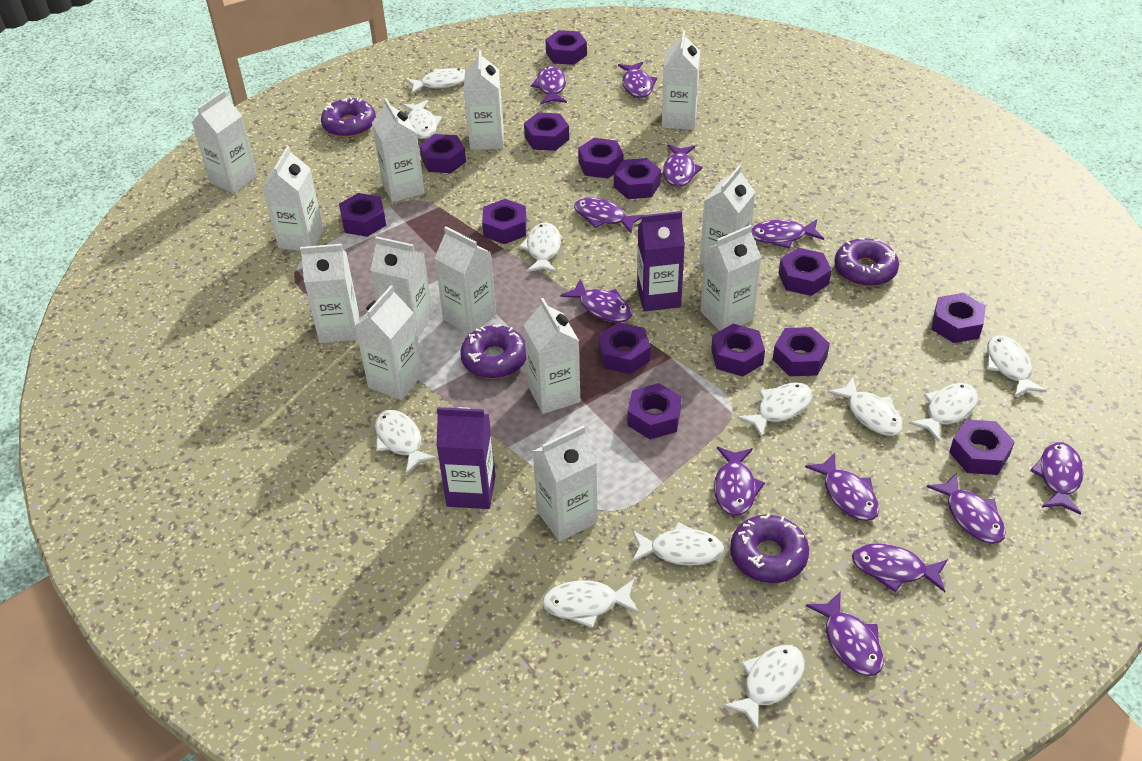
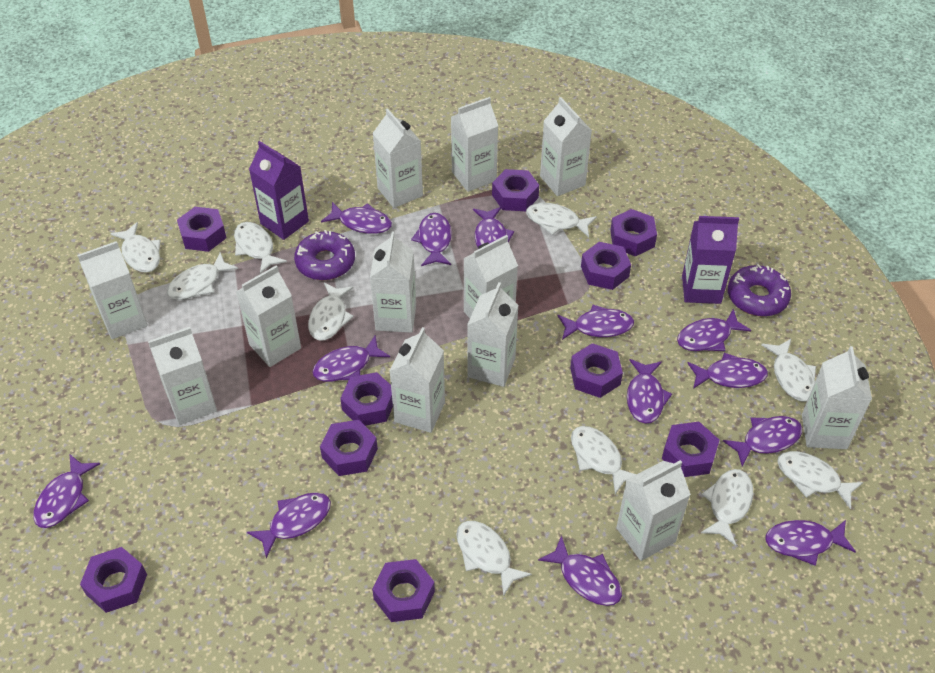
purple donut: [321,97,376,138] [460,324,526,379] [730,514,809,583] [834,238,899,286] = 4 -> [294,230,355,280] [728,264,791,317] = 2
purple fish: [531,66,567,104] [560,279,632,323] [574,198,642,233] [618,62,657,98] [663,145,703,187] [714,447,765,516] [752,219,824,249] [805,452,879,521] [806,591,883,676] [852,543,948,592] [927,472,1006,544] [1030,442,1084,515] = 12 -> [33,454,100,528] [247,492,331,558] [312,336,390,382] [321,202,392,234] [411,213,452,266] [473,207,514,249] [538,535,622,606] [557,305,634,340] [627,359,672,424] [677,309,751,351] [688,353,768,389] [723,416,803,467] [765,520,856,566] = 13
purple nut: [339,193,386,237] [419,134,466,173] [482,199,527,244] [524,112,569,151] [545,30,587,65] [578,138,624,179] [598,322,651,374] [614,158,661,199] [628,383,681,439] [711,324,765,377] [773,327,830,376] [779,248,831,296] [931,293,986,343] [949,419,1015,475] = 14 -> [80,547,147,613] [177,207,226,252] [320,420,378,476] [340,372,393,426] [372,559,435,622] [492,169,539,211] [570,343,623,398] [581,242,631,290] [610,209,657,256] [662,422,719,477] = 10
white carton: [192,90,257,193] [263,146,323,251] [300,244,359,343] [355,285,423,400] [370,236,433,340] [372,98,425,202] [435,227,496,334] [464,50,504,150] [524,298,580,414] [533,425,598,541] [662,30,700,130] [700,165,755,264] [700,225,761,331] = 13 -> [77,241,148,339] [148,327,217,425] [236,265,301,367] [370,231,416,333] [373,108,423,208] [390,327,445,433] [451,97,498,192] [463,235,518,318] [467,282,519,387] [540,97,592,196] [616,460,691,561] [802,346,872,449] = 12
white fish: [375,410,438,474] [402,100,442,139] [406,68,465,94] [519,222,561,273] [542,579,639,628] [632,522,724,566] [723,645,805,731] [737,382,812,438] [827,377,903,436] [909,383,978,442] [986,335,1047,397] = 11 -> [110,222,161,273] [167,252,238,300] [234,222,287,274] [308,283,354,341] [456,521,532,596] [526,203,597,237] [571,426,637,494] [701,469,753,546] [761,339,816,402] [777,451,863,509] = 10

